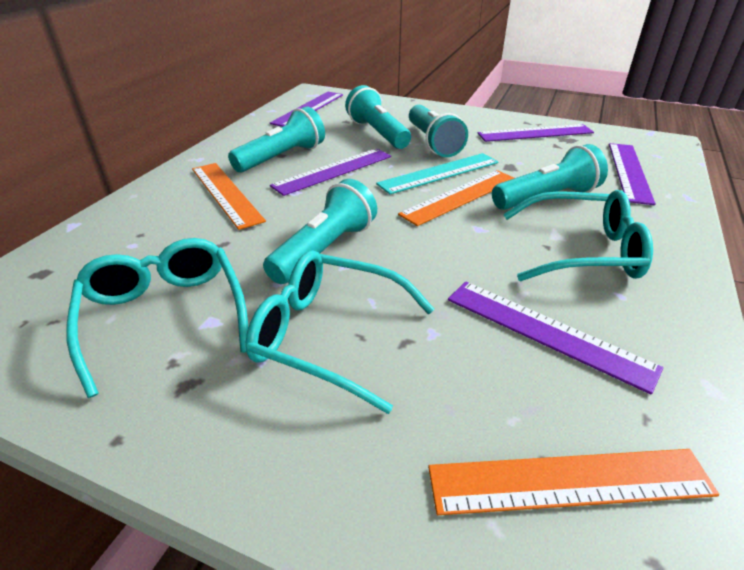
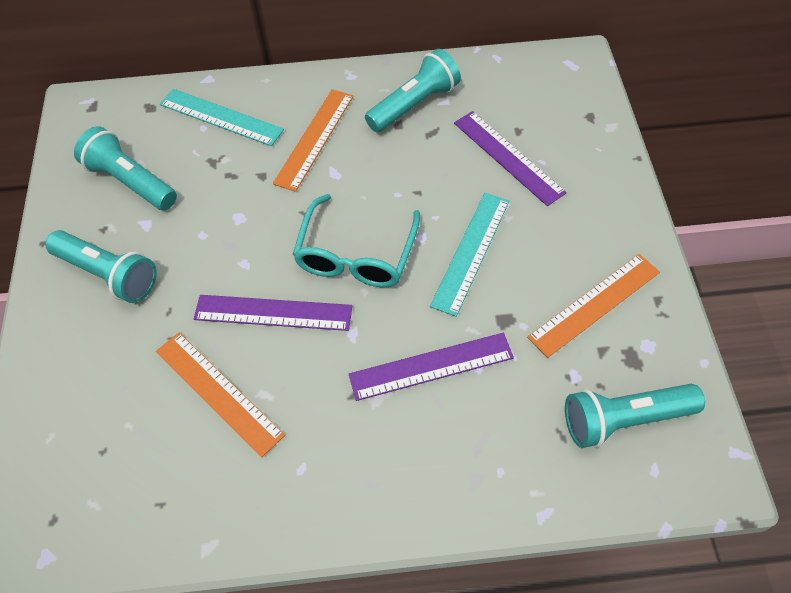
purple ruler: [270,92,343,127] [270,148,391,196] [448,281,663,395] [477,124,594,142] [609,143,656,205] = 5 -> [194,295,352,331] [349,333,514,401] [454,111,567,206] = 3
turquoise flashlight: [228,106,325,172] [263,179,377,284] [345,85,411,149] [409,105,468,157] [492,144,608,210] = 5 -> [45,230,157,303] [74,126,177,211] [365,49,461,132] [565,384,705,448] = 4
turquoise glasses: [66,238,248,398] [246,250,434,414] [503,190,653,281] = 3 -> [293,194,420,287] = 1
turquoise ruler: [376,153,498,194] = 1 -> [160,89,284,146] [430,193,509,317] = 2

